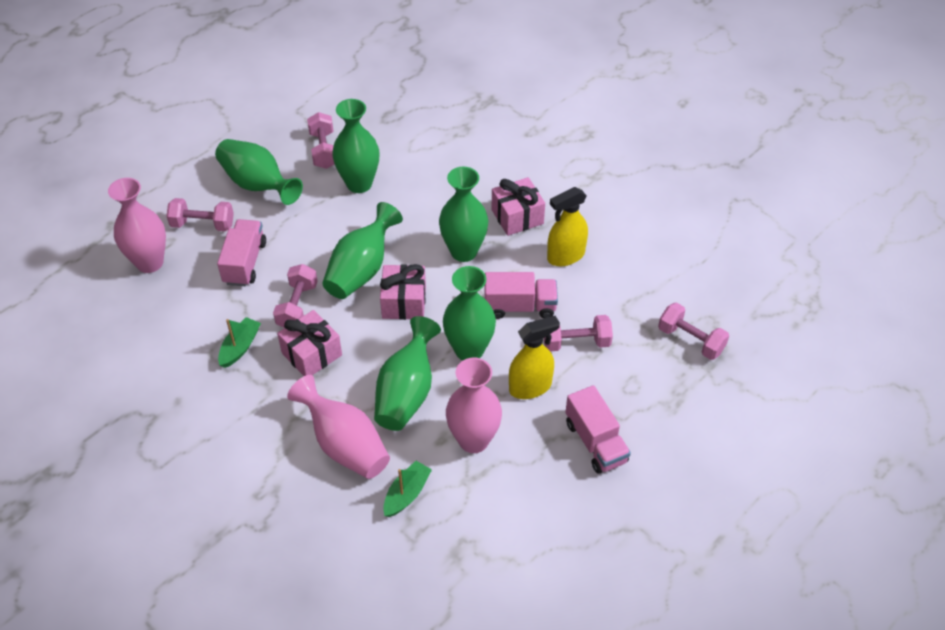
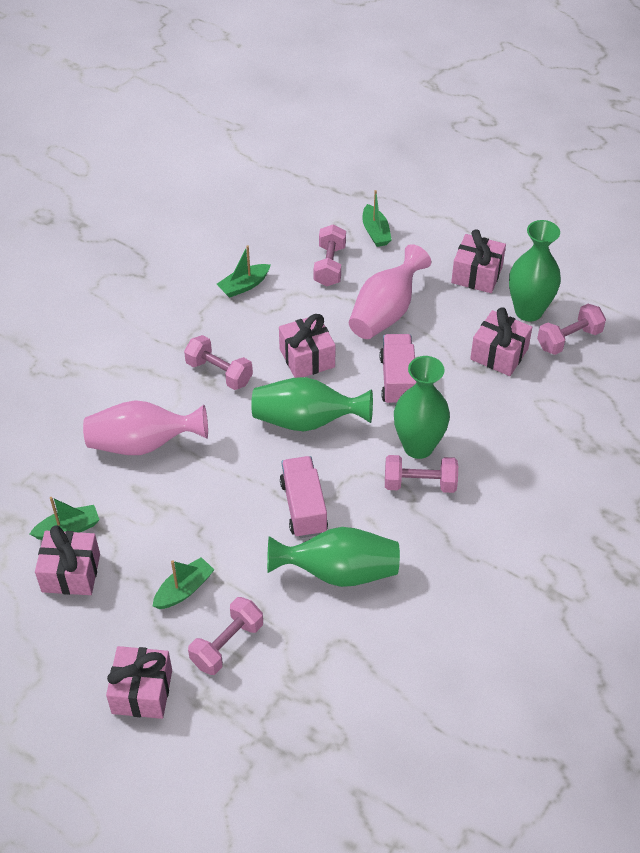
green boat: [218,317,261,368] [383,461,432,517] = 2 -> [30,497,100,540] [153,557,214,609] [217,245,271,298] [362,190,392,247] = 4
green vase: [215,139,303,205] [322,202,403,299] [332,99,379,193] [374,316,441,431] [439,167,488,262] [443,266,496,361] = 6 -> [251,377,373,431] [267,527,400,587] [394,356,450,459] [509,220,561,322] = 4
pink gift: [277,310,342,376] [380,264,426,320] [491,177,545,236] = 3 -> [35,525,100,595] [106,646,172,719] [279,314,336,378] [451,229,506,293] [470,307,532,376] = 5
pink truck: [217,219,266,286] [485,272,558,319] [565,385,631,474] = 3 -> [280,456,328,538] [380,334,417,405] = 2
pink vase: [108,178,166,273] [287,375,390,479] [446,358,502,453] = 3 -> [83,400,208,455] [349,244,431,339] = 2
yellow spray bottle: [509,316,560,399] [547,187,588,266] = 2 -> none = 0

